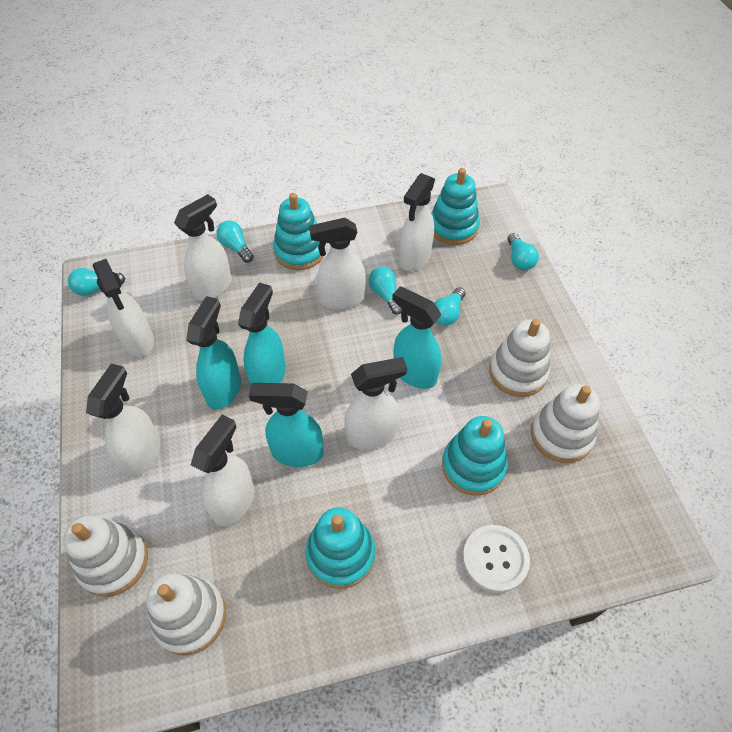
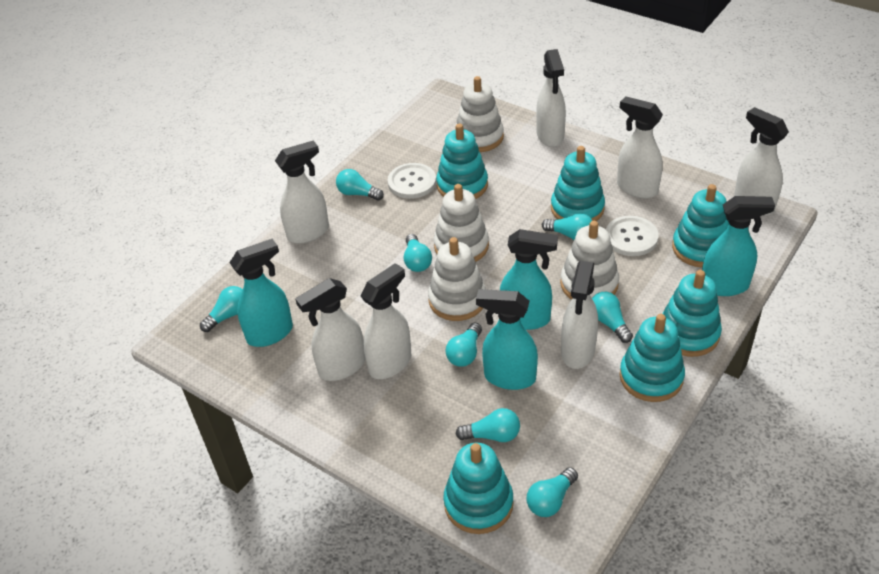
turquoise light bulb: [68,268,126,296] [216,220,254,263] [369,267,402,315] [434,287,466,326] [507,233,539,270] = 5 -> [200,286,243,332] [336,169,384,201] [404,234,432,272] [446,322,482,367] [456,408,520,442] [526,467,578,517] [542,213,593,240] [592,292,633,343] = 8
turquoise stacking toy: [273,193,325,270] [306,507,375,589] [431,168,480,245] [442,416,508,496] = 4 -> [436,124,488,199] [443,443,514,534] [551,146,605,221] [619,314,685,402] [662,270,722,357] [672,184,729,267] = 6
white button: [463,525,530,593] = 1 -> [388,163,436,199] [606,216,659,256] = 2

